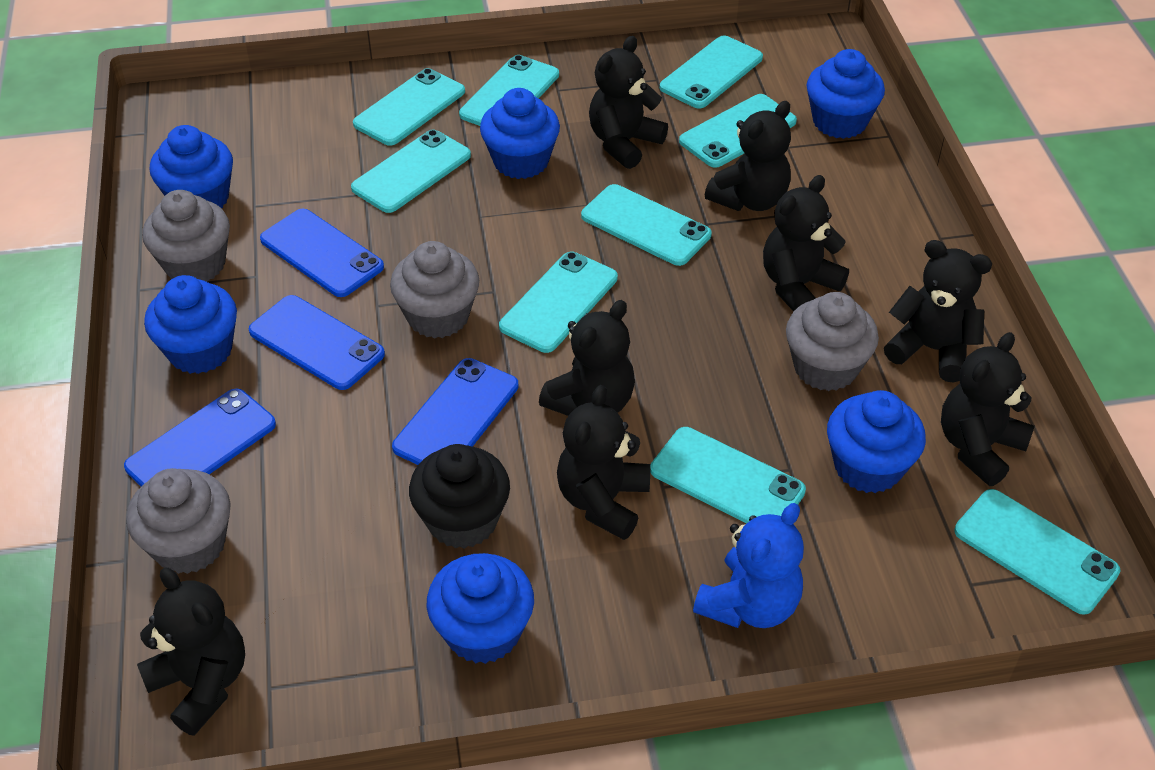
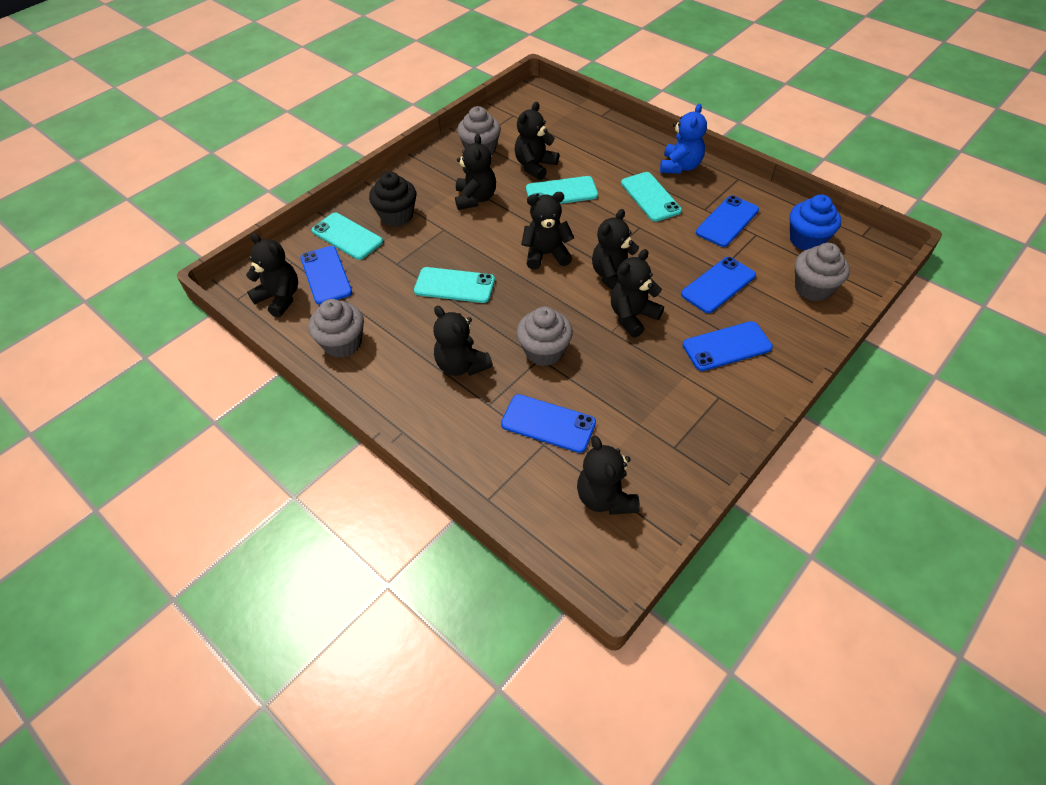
blue cupcake: [144,275,237,374] [150,125,233,208] [427,553,534,664] [480,88,560,179] [807,49,885,139] [827,390,926,493] = 6 -> [790,195,841,250] = 1
blue phone: [124,388,276,487] [249,295,385,390] [260,209,384,297] [392,358,519,465] = 4 -> [300,246,352,305] [501,394,596,453] [681,257,756,313] [683,321,773,371] [696,195,759,247] = 5
turquoise phone: [351,130,471,213] [353,68,465,146] [459,55,559,126] [499,252,618,353] [581,184,711,266] [650,427,806,524] [660,36,763,108] [679,94,797,168] [954,489,1120,615] = 9 -> [311,213,383,260] [414,267,495,303] [526,176,598,204] [621,172,682,222] = 4

